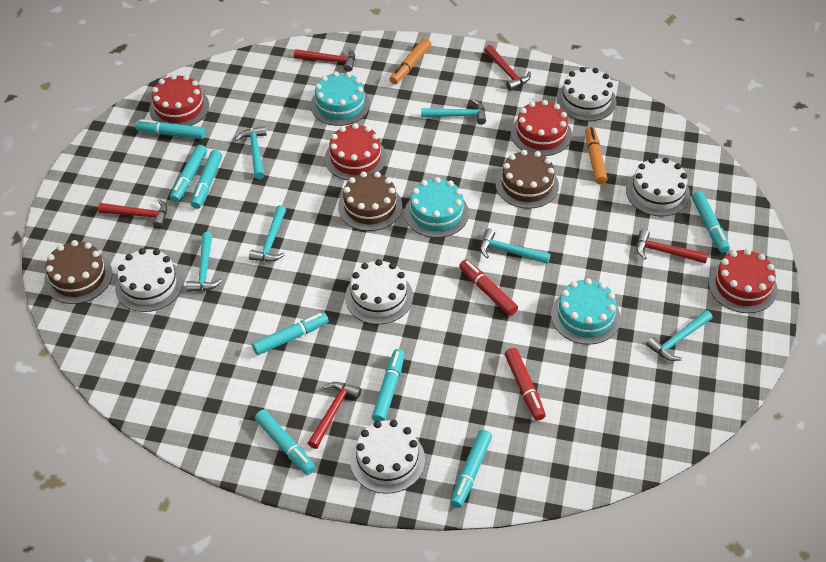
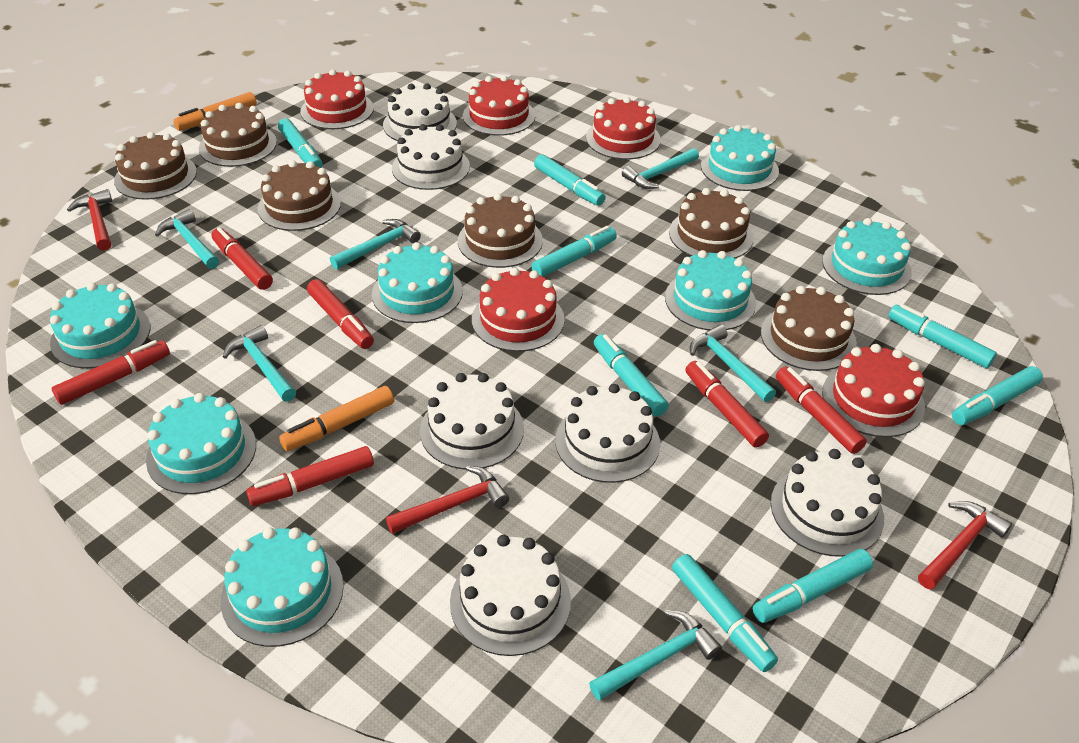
brown cake: [44,240,112,304] [338,171,402,231] [496,150,559,209] = 3 -> [114,132,197,200] [199,103,277,167] [258,160,341,231] [458,193,543,268] [669,188,754,258] [761,286,857,371] = 6
red cake: [149,74,209,126] [325,123,387,180] [511,100,572,156] [708,249,777,313] = 4 -> [300,69,374,129] [463,75,535,136] [472,268,565,352] [586,97,661,160] [822,344,925,437] = 5
red hammer: [98,199,167,228] [294,48,355,72] [308,382,361,449] [485,45,531,91] [636,229,708,264] = 5 -> [67,189,112,251] [386,466,509,534] [918,501,1012,590] = 3
red marker: [459,260,518,316] [505,348,546,421] = 2 -> [51,340,170,405] [212,227,273,290] [246,446,374,506] [307,279,374,349] [685,361,769,448] [776,366,867,454] = 6
turquoise cake: [311,71,370,126] [405,177,469,238] [551,278,621,345] = 3 -> [50,283,150,369] [146,393,256,494] [221,527,344,647] [372,242,463,323] [665,250,756,330] [701,125,779,191] [822,218,912,295] = 7
white cake: [115,248,183,312] [345,259,413,325] [350,420,425,494] [557,67,616,121] [626,158,690,216] = 5 -> [383,84,457,141] [392,124,470,190] [420,373,524,469] [450,535,571,656] [555,384,660,483] [771,449,884,557] = 6

